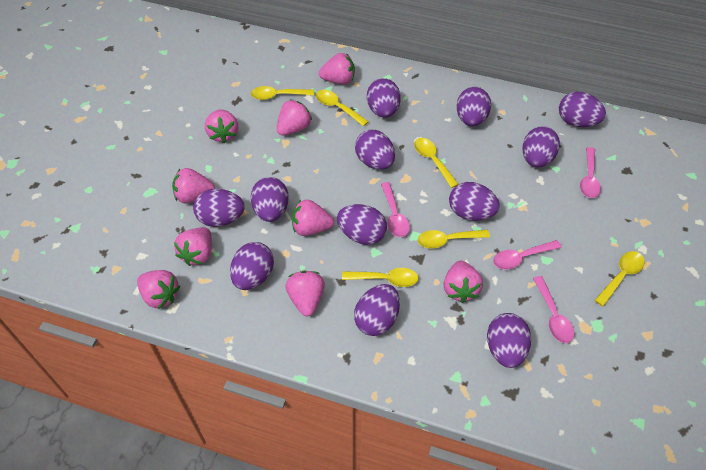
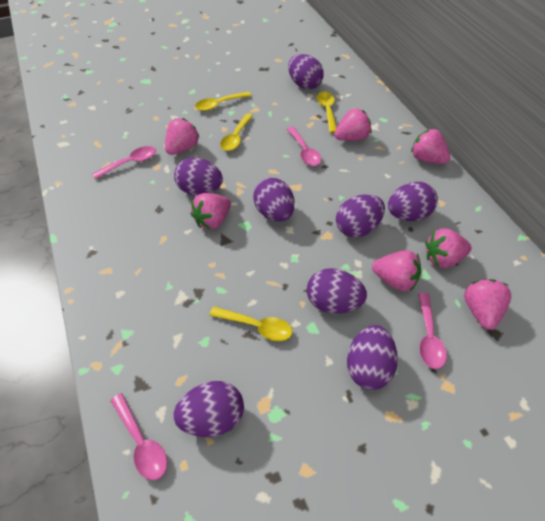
pink strawberry: [137,270,180,309] [172,168,215,204] [174,227,212,266] [205,110,238,143] [277,99,312,136] [285,271,325,316] [292,200,334,236] [319,53,355,84] [444,261,483,303] = 9 -> [165,118,200,155] [191,193,231,230] [334,108,371,141] [372,250,421,292] [411,129,450,164] [425,228,471,268] [464,279,511,330] = 7
purple egg: [193,189,245,227] [230,242,274,290] [251,177,289,222] [337,204,387,245] [354,284,400,336] [355,130,395,170] [367,78,401,118] [449,182,500,221] [456,87,491,126] [487,313,531,368] [522,126,560,168] [559,92,606,127] = 12 -> [173,381,244,437] [174,158,223,196] [253,178,295,222] [288,54,324,89] [307,268,367,314] [336,194,385,238] [347,325,398,390] [388,182,438,221] = 8
yellow spoon: [251,86,314,100] [316,90,369,126] [342,268,419,287] [414,138,459,188] [418,230,490,249] [595,251,645,307] = 6 -> [195,91,252,111] [209,307,292,341] [220,113,253,151] [317,92,337,133] = 4

